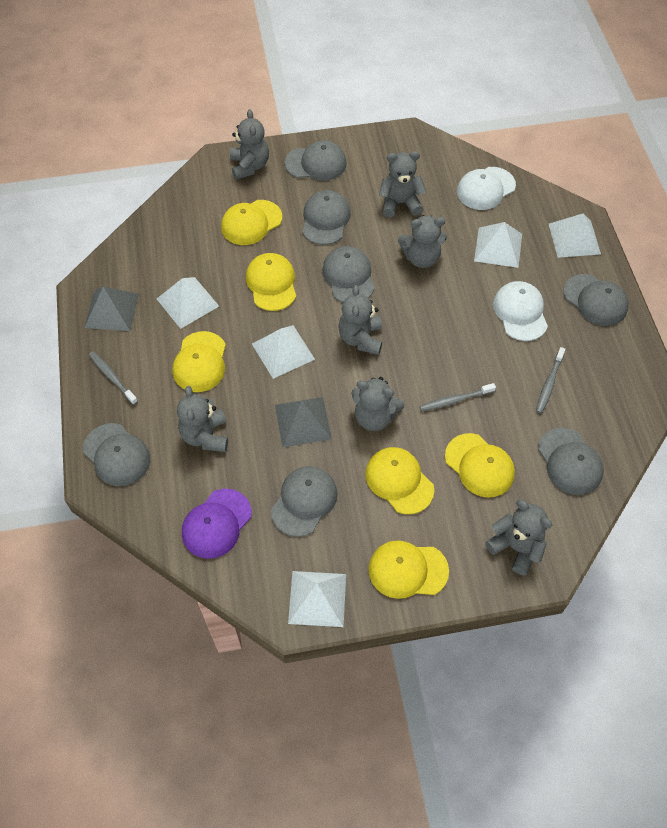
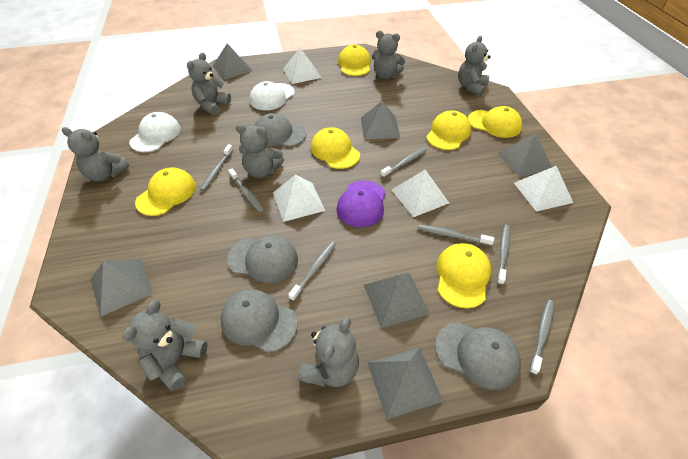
grey cap: [83,423,150,486] [271,466,337,537] [285,140,347,181] [302,190,350,245] [322,246,375,302] [538,428,604,495] [563,274,629,326] = 7 -> [221,289,298,353] [227,235,298,283] [254,113,307,147] [435,322,521,390] = 4
grey pyramid: [84,287,139,331] [275,397,332,447] = 2 -> [91,259,153,317] [213,43,253,80] [361,101,400,139] [364,273,430,328] [367,347,443,419] [497,133,552,177] = 6
grey toothbrush: [89,351,138,405] [420,383,496,411] [536,347,566,413] = 3 -> [200,144,233,191] [228,169,265,213] [288,242,336,301] [381,147,427,178] [418,224,494,246] [497,225,510,285] [529,299,554,375] = 7
white pyramid: [157,277,219,329] [252,325,315,379] [288,571,346,627] [474,222,522,268] [549,213,601,258] = 5 -> [273,175,325,222] [283,48,322,84] [392,170,449,217] [514,166,573,211] = 4

